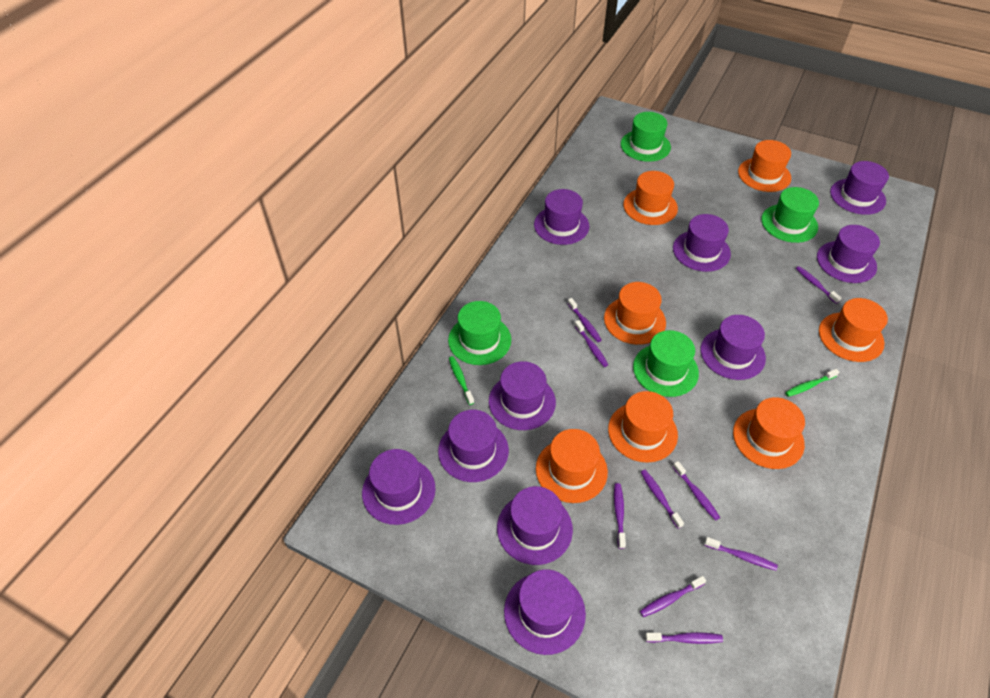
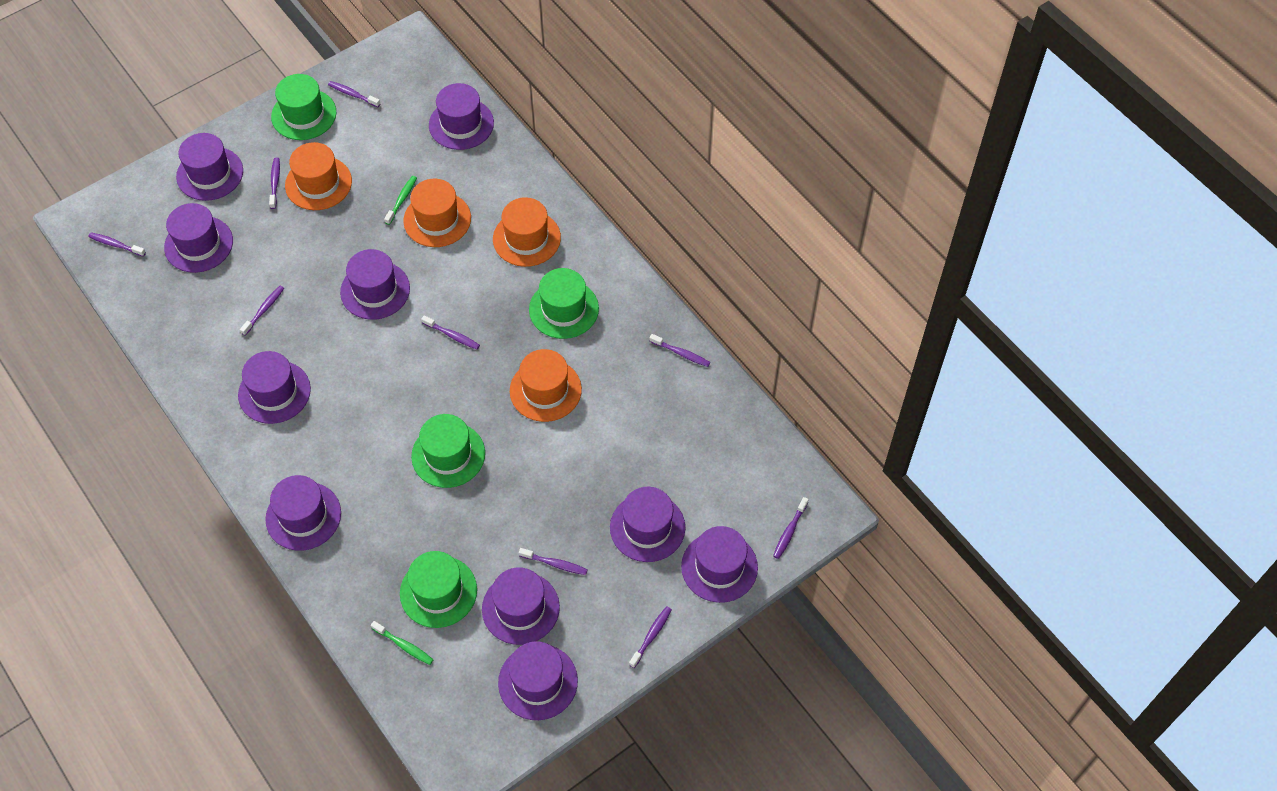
orange hat: [536,429,608,503] [604,282,666,345] [608,391,678,463] [623,171,678,225] [733,397,805,469] [738,140,791,192] [819,298,888,362] = 7 -> [285,142,352,210] [403,179,471,247] [493,197,561,267] [510,349,582,422] = 4

